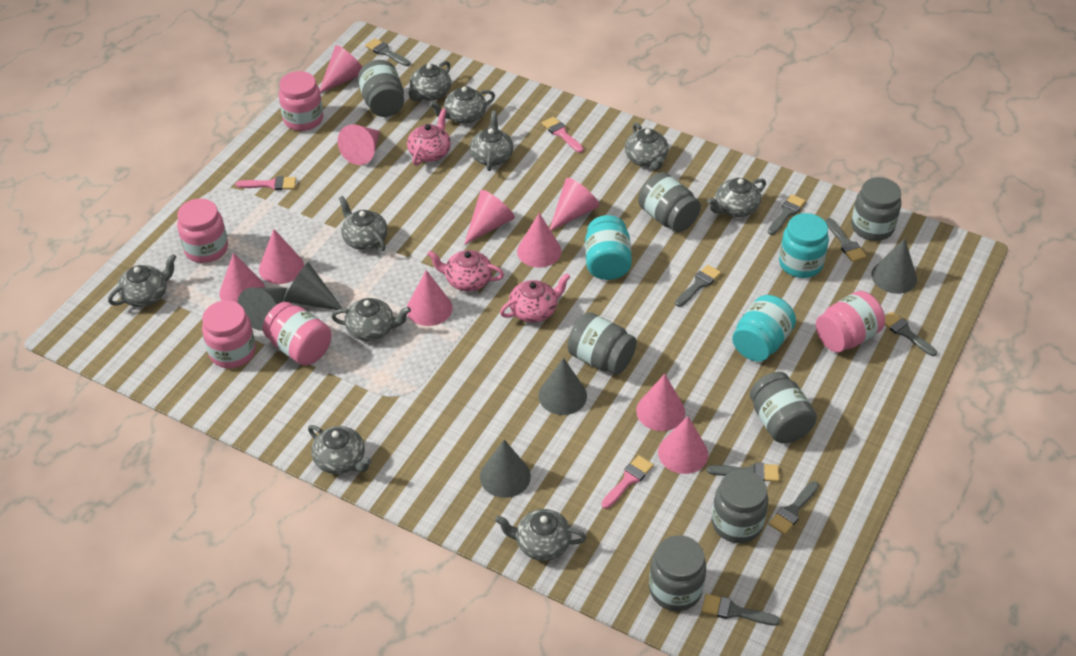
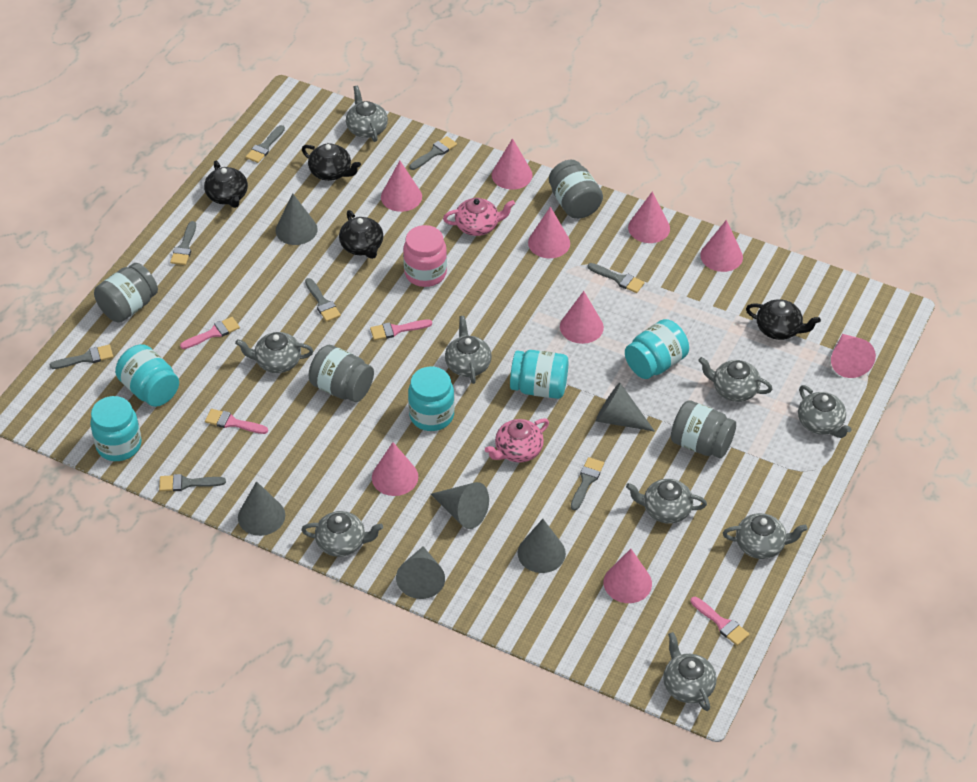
black teapot: none = 0 -> [204,161,248,208] [302,143,361,181] [339,210,383,259] [746,299,821,340] = 4
grey cone: [238,287,287,331] [284,262,343,310] [480,439,531,498] [538,358,587,415] [871,238,917,294] = 5 -> [238,481,285,536] [276,193,318,245] [396,546,445,599] [431,482,489,529] [518,519,566,573] [596,383,655,432] = 6
grey jar: [358,60,404,117] [567,312,637,375] [638,172,701,232] [649,535,706,611] [712,470,768,543] [750,372,817,443] [851,177,901,241] = 7 -> [94,263,158,323] [308,345,374,402] [549,160,603,219] [671,400,736,458] = 4
grey teapot: [108,254,176,307] [308,425,372,474] [331,298,411,341] [339,196,388,251] [406,61,451,101] [429,87,495,124] [470,111,514,171] [495,509,587,561] [625,123,669,170] [707,178,766,217] = 10 -> [235,332,313,373] [301,511,383,557] [346,85,388,142] [445,316,492,384] [626,479,707,524] [663,632,717,711] [698,357,772,402] [723,513,807,559] [798,385,852,438] = 9
pink brush: [236,176,296,190] [542,117,584,153] [601,455,654,509] = 3 -> [180,317,240,349] [205,409,268,434] [370,319,432,340] [691,597,749,646] = 4
pink cone: [219,253,265,303] [259,229,304,284] [320,45,362,93] [337,124,380,165] [407,270,453,326] [464,190,515,245] [517,213,561,267] [550,178,599,231] [636,374,685,431] [658,416,708,474] = 10 -> [372,442,418,496] [381,160,422,212] [492,138,533,190] [528,206,570,258] [560,291,604,344] [603,549,652,603] [628,192,670,243] [700,220,743,272] [831,334,876,378] = 9
pink jar: [177,199,228,263] [202,301,256,368] [263,302,331,365] [279,71,323,131] [816,291,885,352] = 5 -> [403,225,447,287] = 1
pink teapot: [407,109,451,165] [427,250,504,292] [500,273,571,323] = 3 -> [443,198,515,236] [485,418,549,462] = 2
turquoise jar: [585,215,632,280] [732,295,796,362] [779,213,829,278] = 3 -> [90,396,142,461] [115,344,179,407] [408,367,455,431] [510,350,569,399] [625,319,689,379] = 5

